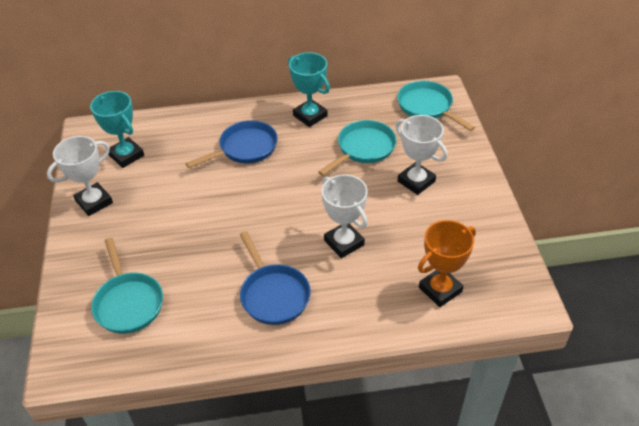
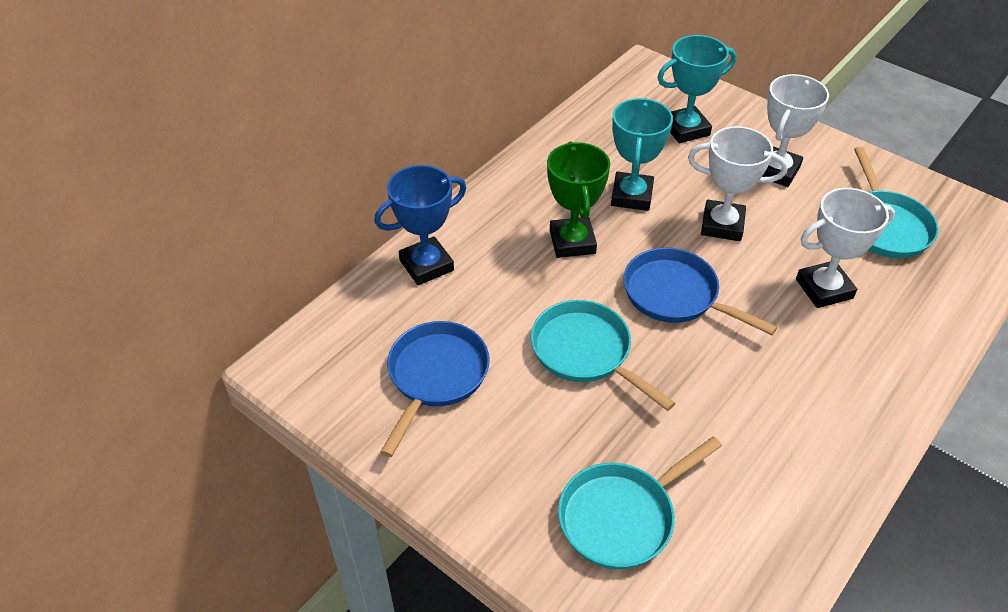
blue trophy: none = 0 -> [374,165,466,285] = 1
green trophy: none = 0 -> [547,141,610,258] = 1
orange trophy: [418,220,476,307] = 1 -> none = 0

